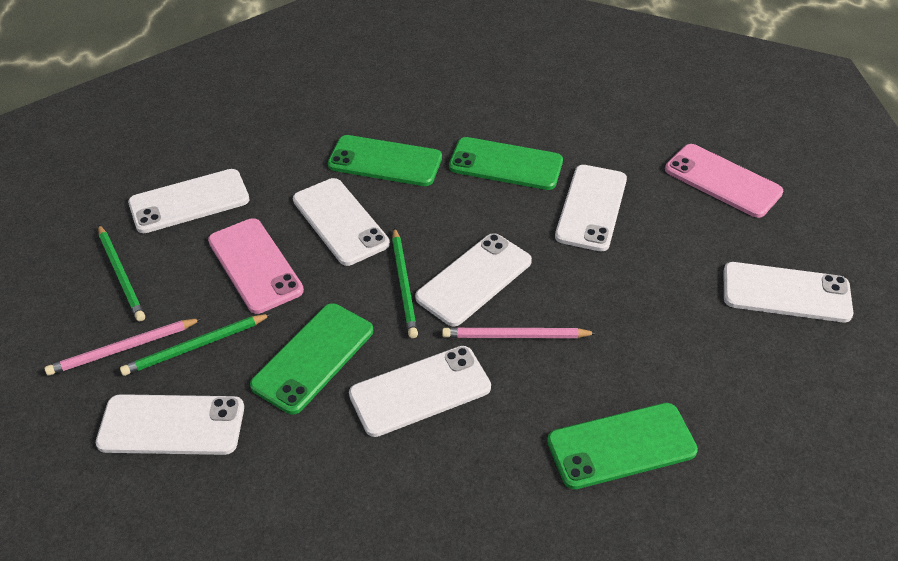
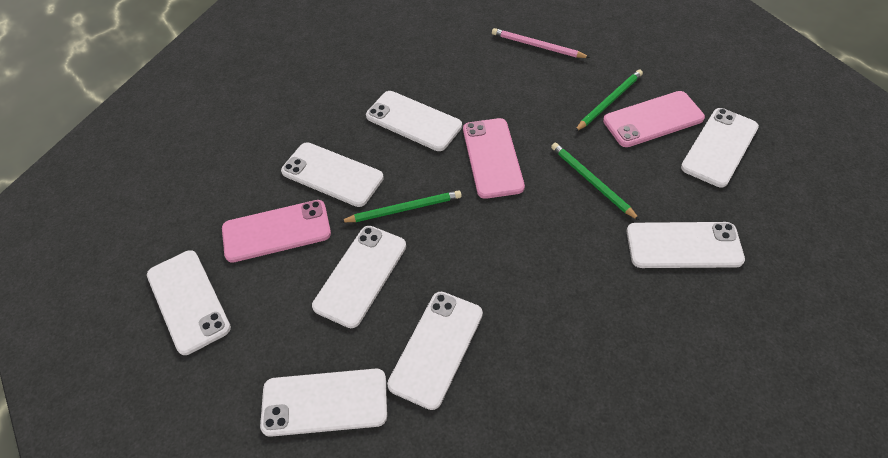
green phone: [250,303,373,414] [328,135,442,186] [449,137,563,190] [547,403,698,489] = 4 -> none = 0
pink pencil: [45,318,202,376] [442,328,597,338] = 2 -> [492,28,590,58] = 1
pink phone: [208,218,304,314] [665,144,783,218] = 2 -> [222,200,331,263] [463,118,525,199] [603,91,705,147] = 3
white phone: [96,394,244,455] [128,169,249,233] [293,178,390,266] [349,346,491,437] [415,233,532,326] [555,165,627,251] [724,262,853,322] = 7 -> [147,250,231,355] [260,369,387,437] [281,142,384,207] [312,226,406,328] [366,91,462,151] [387,292,483,410] [627,222,745,268] [681,108,759,187] = 8

